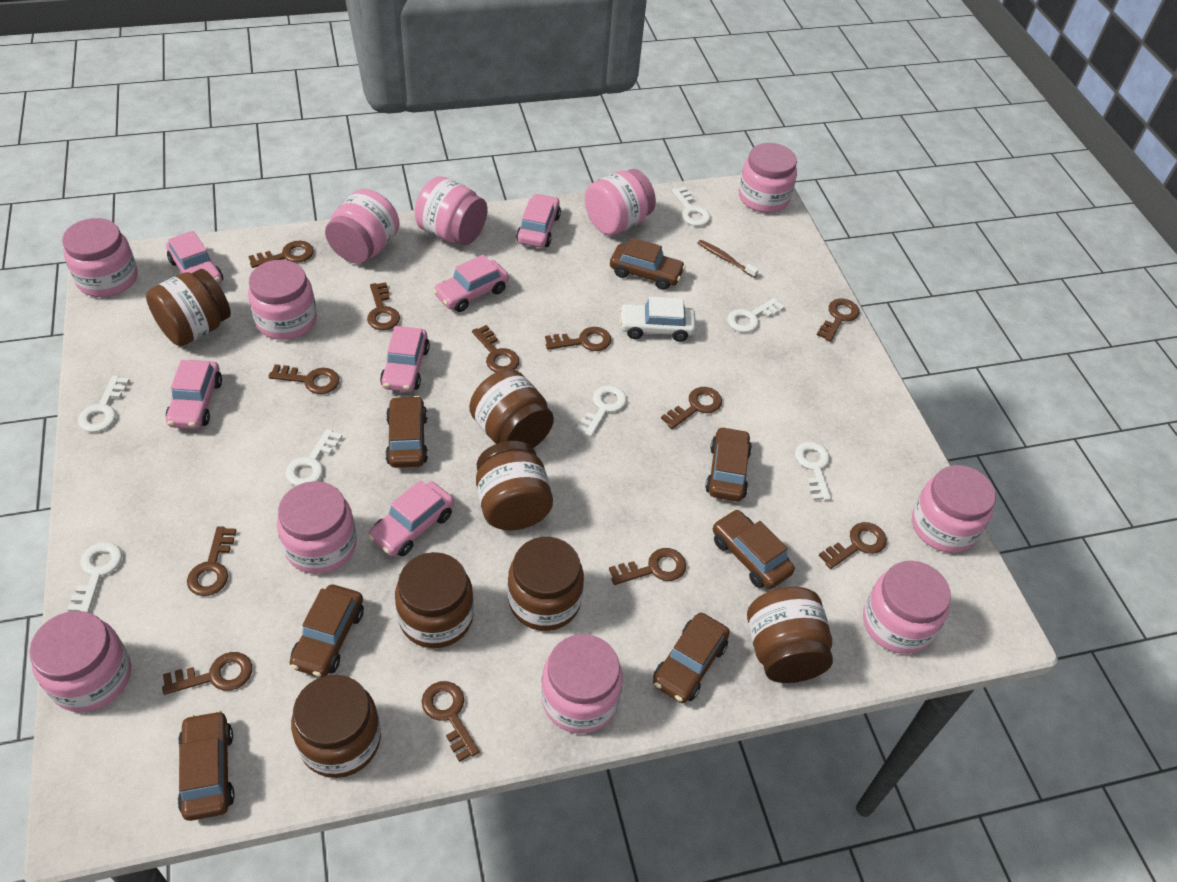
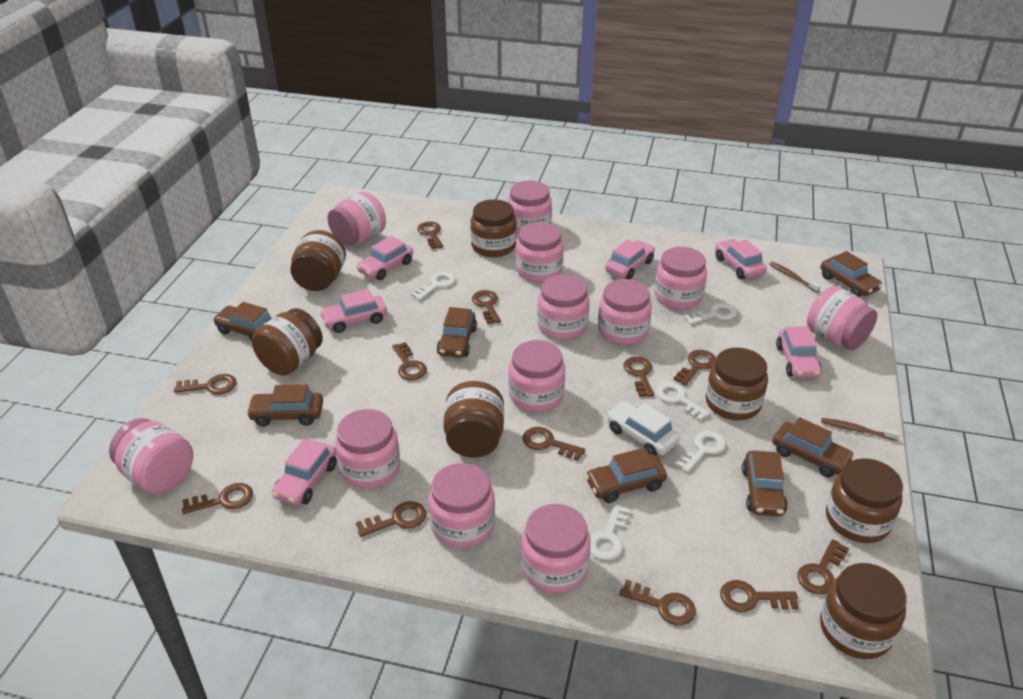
brown toothbrush: [698,240,759,278] = 1 -> [770,262,821,293] [821,418,900,441] = 2
pink jar: [29,611,131,712] [62,218,138,297] [248,260,317,340] [277,481,357,574] [325,189,400,264] [415,176,487,245] [541,634,623,734] [585,169,656,236] [739,143,797,213] [863,560,951,654] [912,465,996,553] = 11 -> [109,418,193,494] [327,192,386,246] [335,409,400,488] [428,463,495,548] [508,181,552,235] [508,340,565,412] [516,222,564,282] [521,504,591,593] [537,274,590,340] [598,279,652,345] [654,247,707,309] [807,286,878,350] = 12
white key: [67,542,122,612] [78,376,130,432] [285,429,342,486] [576,385,627,437] [672,187,711,226] [727,298,784,332] [795,442,831,501] = 7 -> [411,272,456,300] [590,504,631,560] [656,382,711,421] [675,431,726,473] [684,303,737,325] = 5

